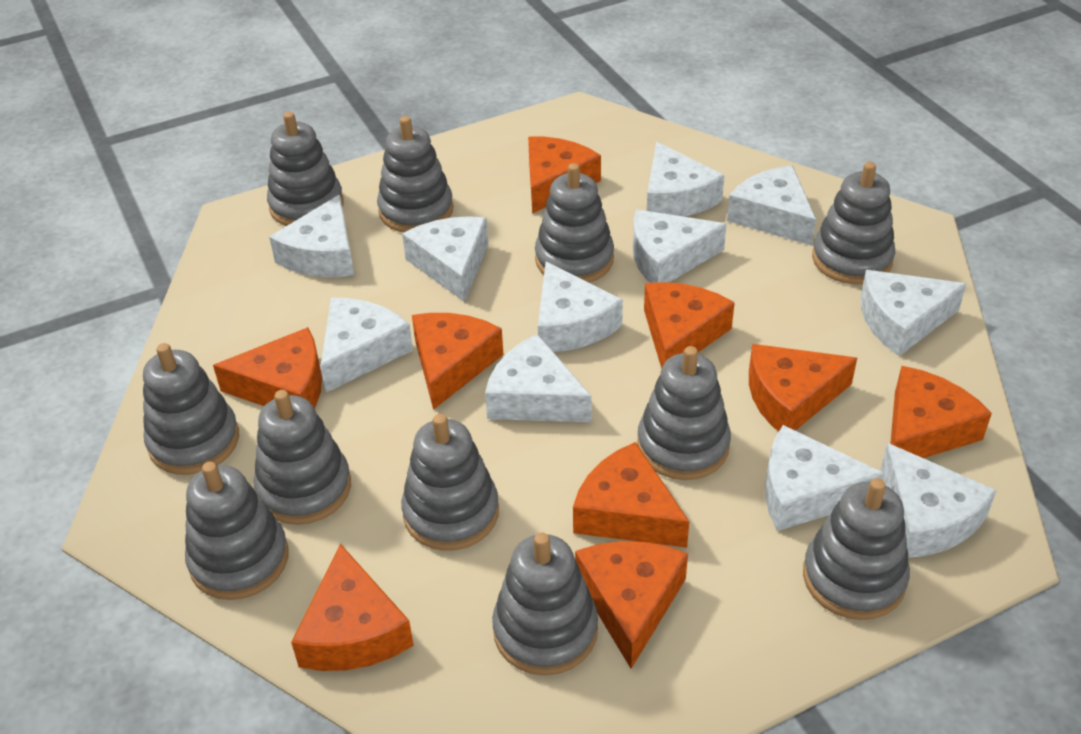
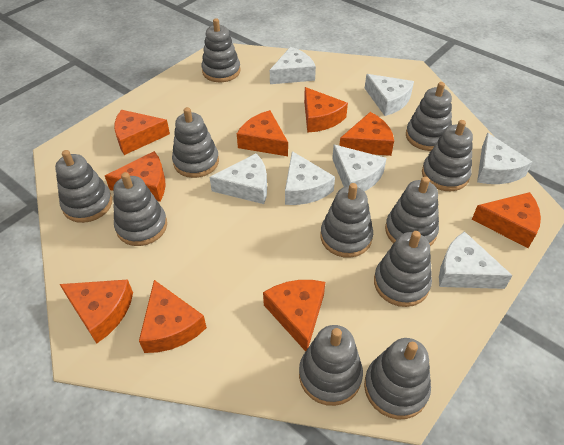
white cheese: [269,195,354,277] [321,298,413,393] [402,216,488,302] [485,334,592,422] [538,262,623,352] [633,209,727,283] [647,142,725,217] [727,165,816,246] [765,425,885,531] [861,270,966,356] [881,443,997,558] = 11 -> [210,153,267,204] [270,47,316,84] [285,151,335,205] [332,145,387,191] [365,74,414,116] [439,231,513,289] [477,133,532,184] = 7

